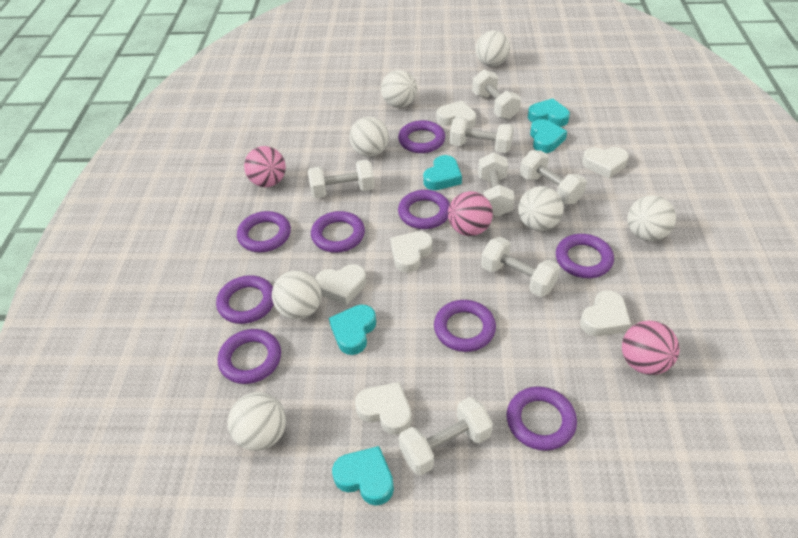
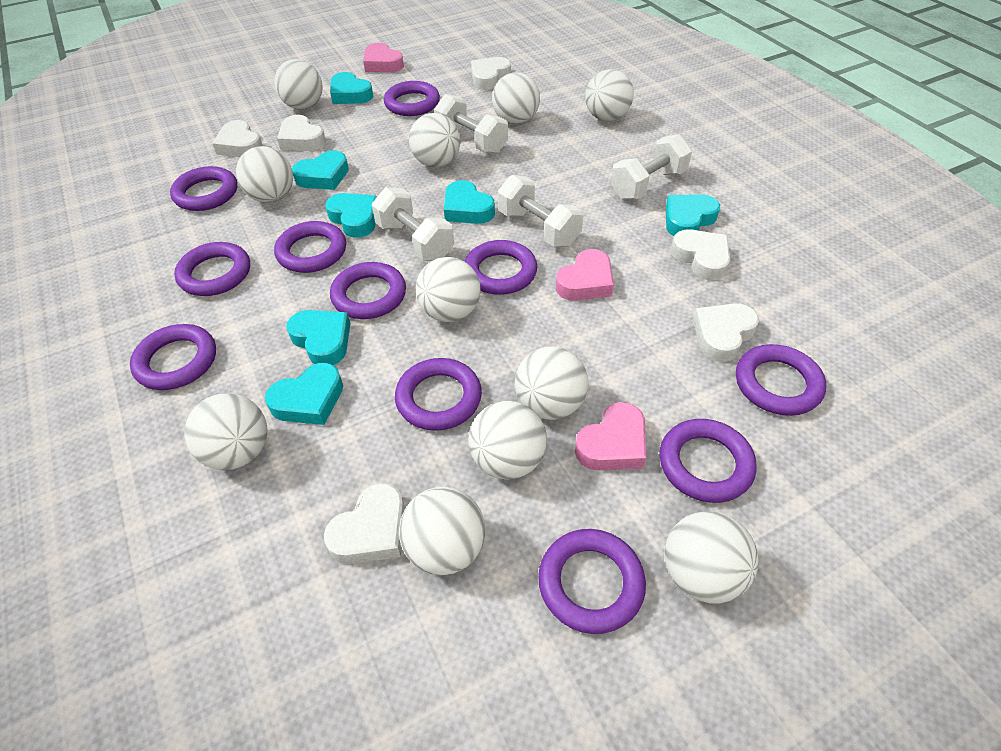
pink ball: [244,146,286,187] [448,191,493,236] [622,321,680,375] = 3 -> none = 0
pink heart: none = 0 -> [363,43,404,73] [556,249,614,301] [575,402,647,470] = 3
purple ring: [216,275,274,324] [218,329,281,384] [237,211,291,252] [311,211,365,253] [398,120,445,153] [398,190,450,229] [434,300,496,352] [507,387,577,451] [556,234,614,278] = 9 -> [130,324,216,390] [170,166,237,211] [174,242,250,296] [274,221,346,273] [330,262,406,319] [384,81,440,116] [395,358,482,431] [465,240,537,295] [538,529,646,634] [659,419,757,503] [736,344,826,416] = 11
turquoise heart: [329,305,376,355] [332,446,394,506] [423,155,462,190] [528,98,570,127] [530,119,567,153] = 5 -> [265,363,343,425] [286,310,350,365] [292,151,349,190] [325,193,377,238] [330,72,374,104] [444,180,495,224] [666,194,720,236] = 7
white ball: [228,392,286,451] [272,270,322,319] [350,117,389,157] [381,70,417,108] [476,30,510,66] [518,186,564,231] [627,195,676,241] = 7 -> [184,393,267,470] [236,146,293,203] [274,59,323,109] [399,487,485,575] [409,113,461,168] [416,257,481,322] [469,401,547,480] [492,72,540,124] [515,346,588,420] [585,69,634,121] [665,511,758,604] = 11
white dumbbell: [308,159,375,198] [399,397,493,476] [450,117,514,153] [472,70,521,120] [478,152,515,216] [481,237,560,297] [520,150,587,204] = 7 -> [372,187,454,261] [434,94,508,154] [498,175,583,247] [611,134,692,200] = 4

